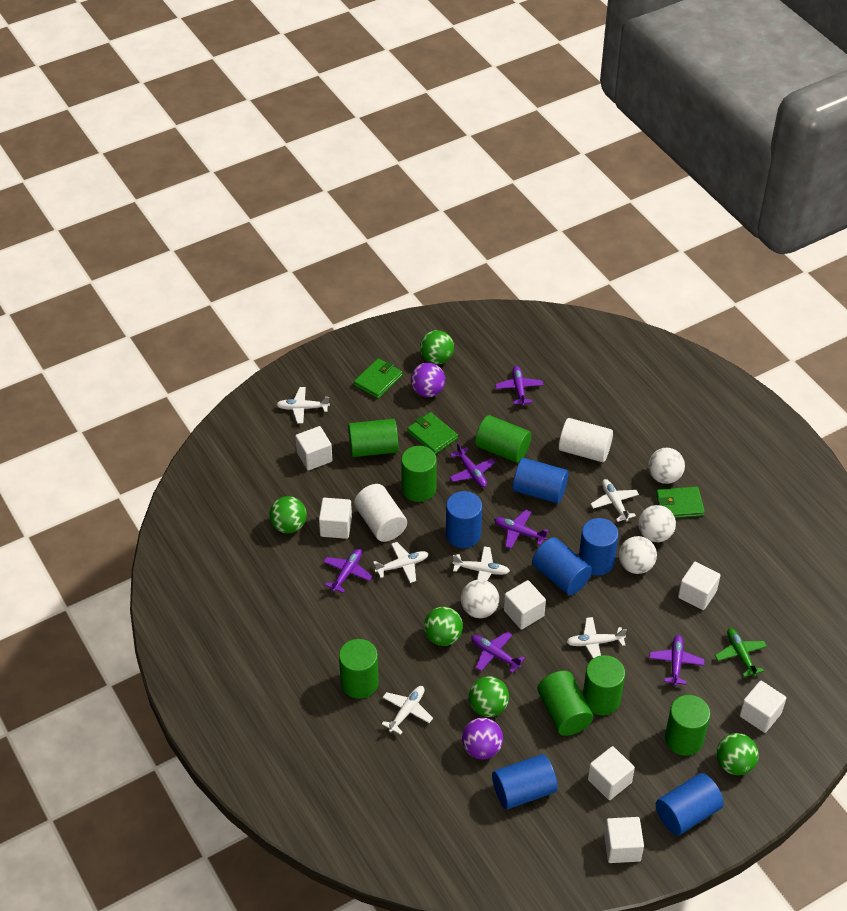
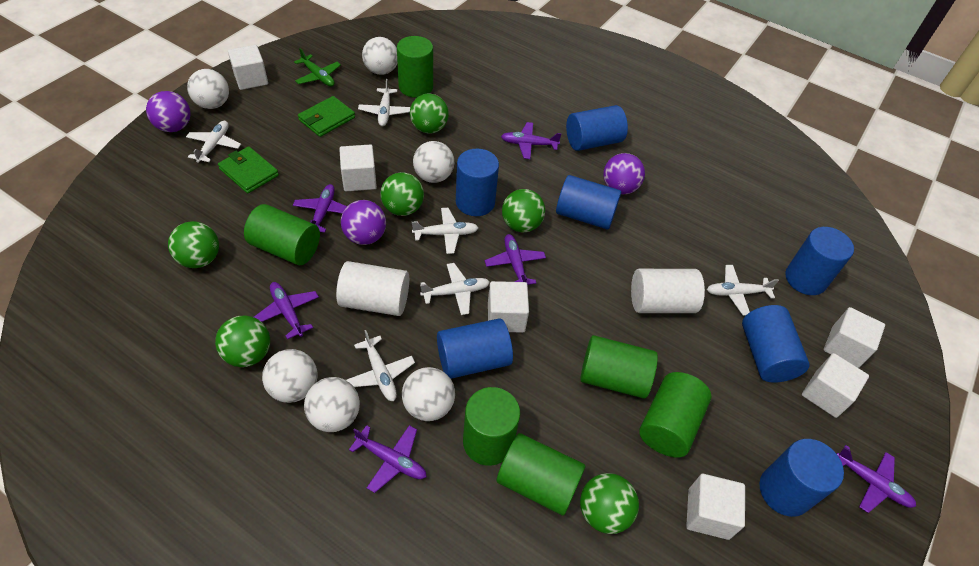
blue cylinder: [446,491,482,548] [492,754,558,809] [513,458,568,503] [532,537,592,595] [579,518,618,576] [656,773,724,835] = 6 -> [437,318,513,379] [456,149,499,216] [556,175,621,229] [566,105,628,151] [742,305,809,383] [760,439,844,517] [785,227,854,295] = 7
green ball: [269,496,307,533] [420,330,454,364] [424,607,463,646] [469,676,509,717] [716,733,759,775] = 5 -> [168,221,219,268] [215,316,270,367] [380,172,424,216] [410,94,449,134] [502,189,545,232] [580,473,639,534] = 6
green cylinder: [339,639,379,699] [348,419,399,457] [401,446,437,502] [475,415,531,463] [537,671,593,736] [583,655,625,715] [665,695,710,756] = 7 -> [244,204,320,265] [397,36,433,98] [463,387,520,466] [497,433,585,516] [580,335,658,399] [639,372,712,457] = 6
green wallet: [354,358,402,399] [407,412,458,454] [656,486,705,518] = 3 -> [218,146,279,193] [298,96,355,137] = 2
purple ball: [411,363,445,397] [462,718,503,759] = 2 -> [146,91,191,132] [341,200,386,245] [603,153,645,194] = 3
white ball: [461,580,499,618] [619,536,657,574] [638,505,676,542] [648,448,685,484] = 4 -> [187,69,229,109] [262,349,318,403] [304,377,360,432] [362,37,397,75] [402,367,455,421] [413,141,454,183] = 6
white cube: [295,426,333,471] [319,498,352,539] [504,580,546,630] [588,746,635,800] [604,817,644,863] [678,562,721,610] [740,681,786,733] = 7 -> [228,45,268,90] [339,145,377,191] [488,281,529,333] [686,474,745,540] [802,353,869,418] [824,307,885,368] = 6

